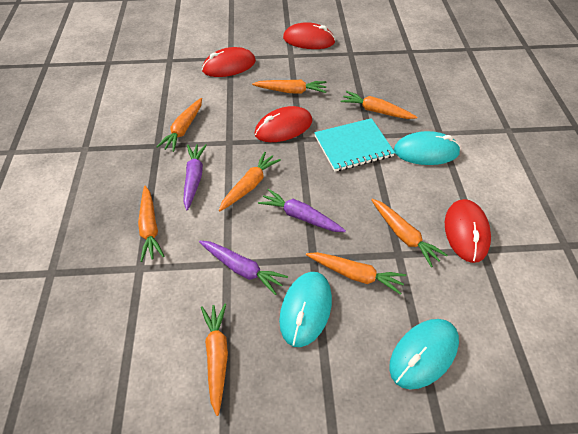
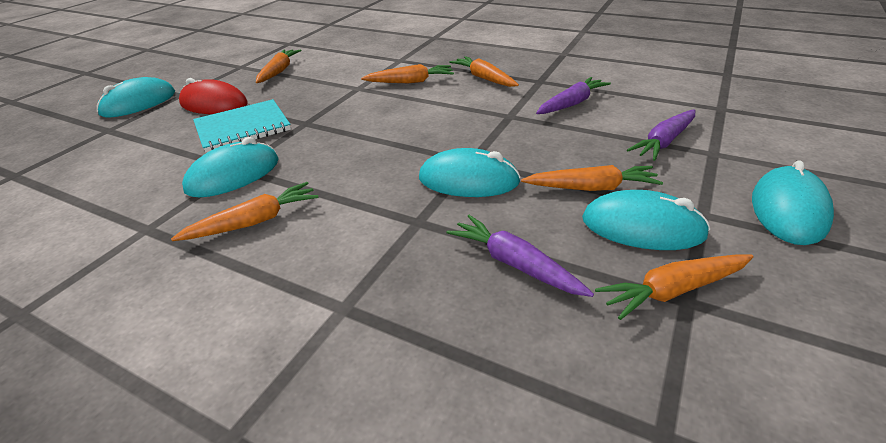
orange carrot: [138,186,164,262] [156,98,202,152] [201,304,228,416] [219,152,281,211] [252,80,327,94] [306,252,406,295] [340,91,417,119] [371,199,447,267] = 8 -> [171,182,318,241] [256,49,302,83] [361,64,454,83] [449,56,519,87] [521,165,663,191] [595,255,753,320] = 6
red mouse: [202,47,256,77] [254,106,312,142] [283,22,335,49] [445,199,491,263] = 4 -> [179,78,248,114] = 1
turquoise mouse: [279,272,332,347] [389,319,459,389] [394,131,461,165] = 3 -> [97,77,175,117] [182,137,279,197] [419,148,521,197] [582,190,710,250] [752,160,834,245] = 5

